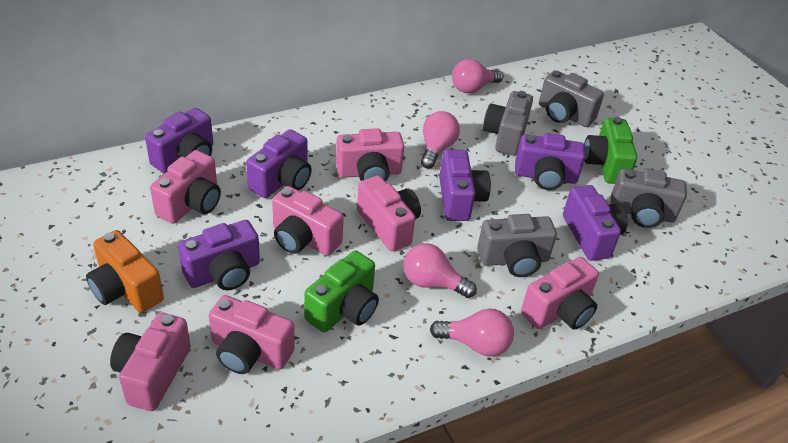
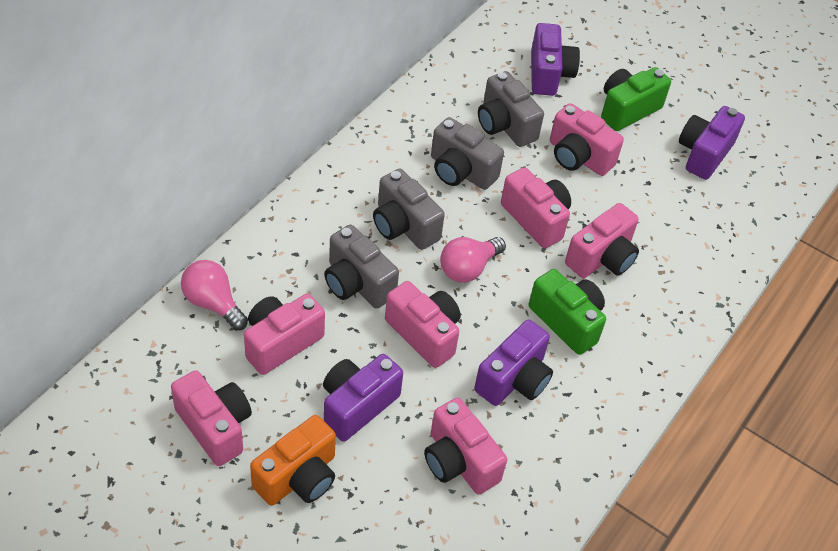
pink light bulb: [403,243,477,298] [421,111,460,169] [430,309,514,356] [452,59,503,93] = 4 -> [181,260,248,330] [440,237,506,283] = 2
purple camera: [145,108,213,173] [178,220,260,290] [246,129,312,198] [439,149,491,221] [515,133,585,190] [563,185,628,261] = 6 -> [323,354,403,442] [474,320,553,406] [531,23,580,96] [679,106,745,180] = 4

